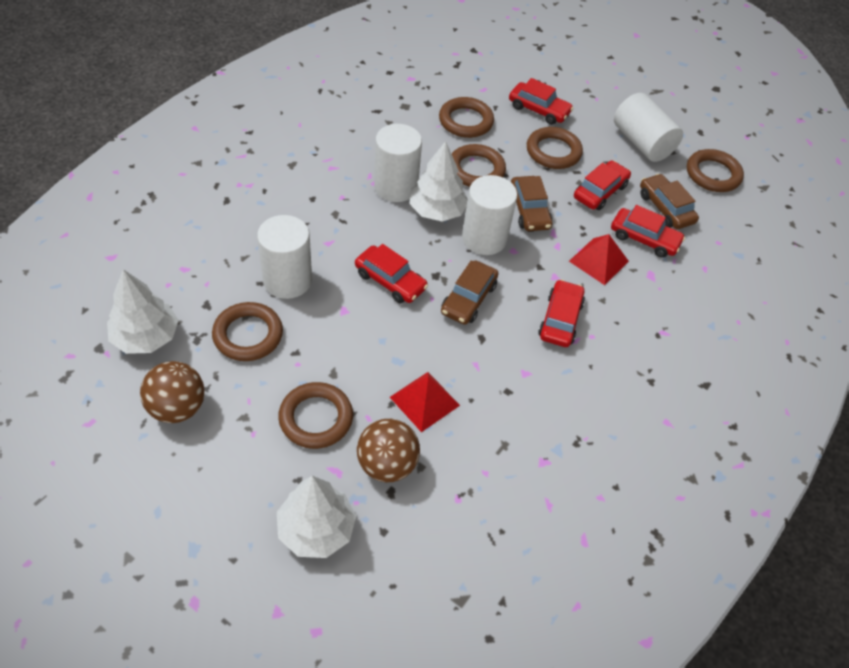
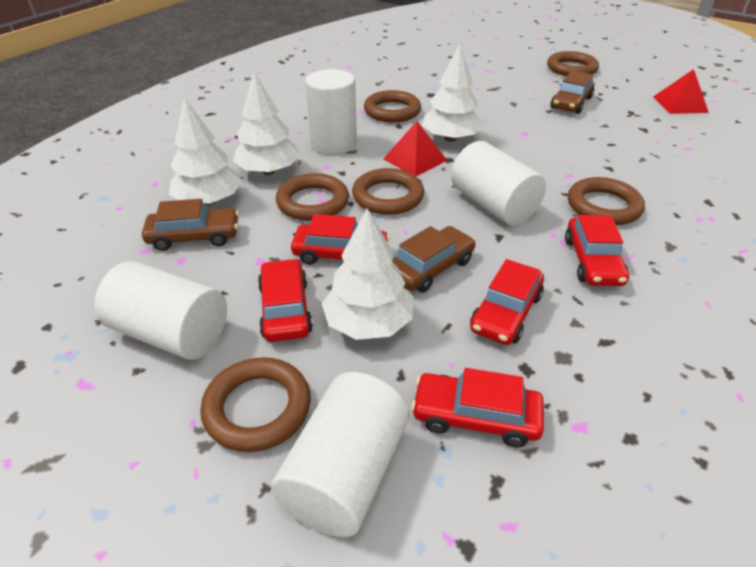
brown ball: [140,361,205,423] [357,419,420,482] = 2 -> none = 0
white tree: [107,269,179,354] [277,476,356,558] [409,141,468,221] = 3 -> [169,97,242,205] [233,72,300,175] [322,208,413,340] [422,44,483,142] = 4

